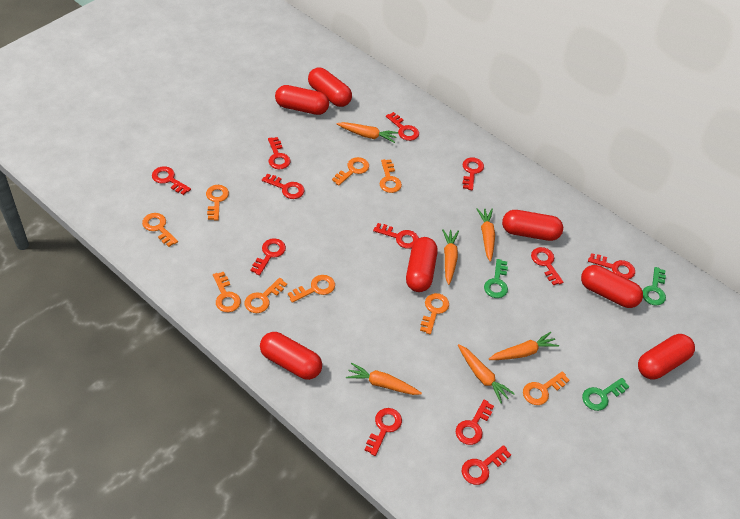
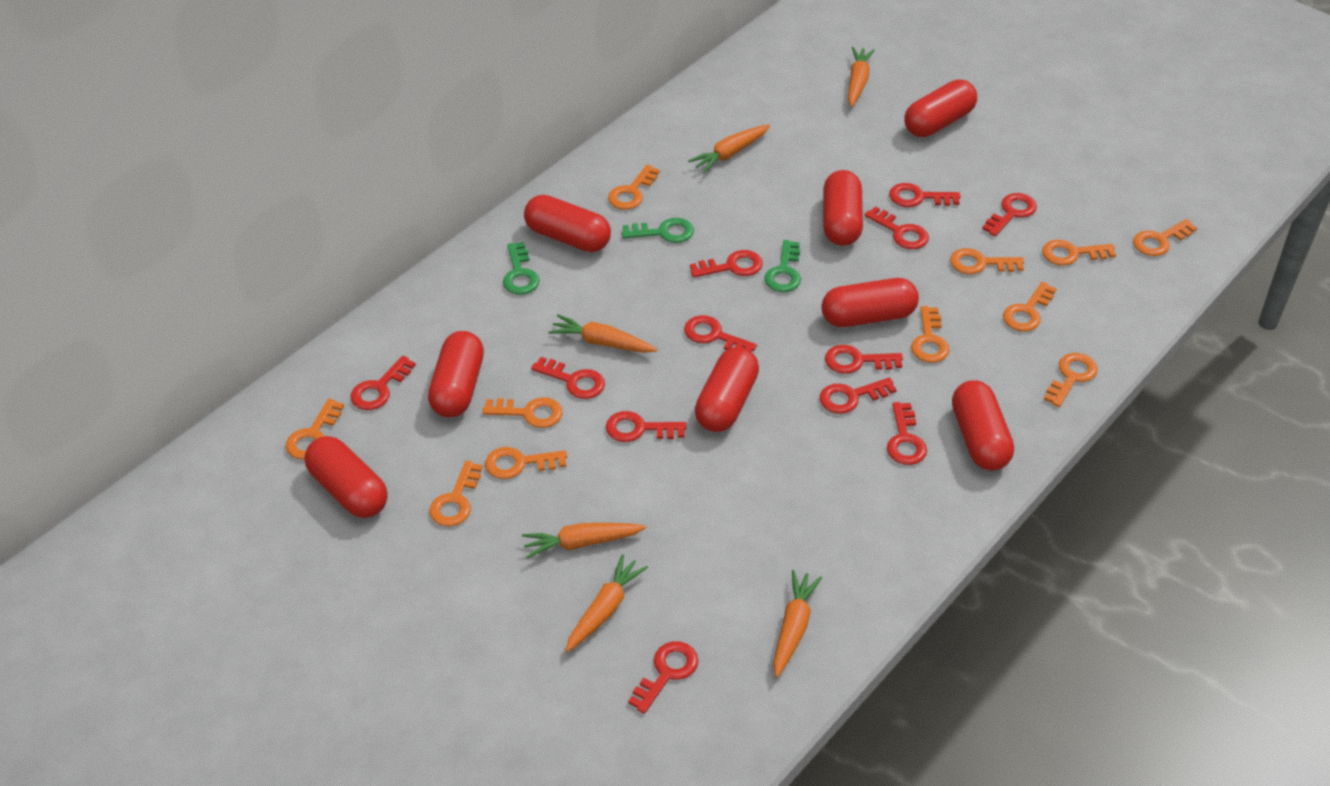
orange key: [142,213,178,247] [206,185,229,221] [213,272,241,312] [244,278,287,313] [288,275,335,303] [332,157,369,186] [380,159,402,193] [420,293,449,334] [523,371,570,405] = 9 -> [286,399,344,460] [429,461,483,526] [482,397,563,428] [485,447,567,479] [608,165,660,210] [911,306,950,363] [950,248,1024,274] [1003,282,1056,331] [1042,239,1116,266] [1044,353,1098,407] [1133,219,1197,256] = 11
red capsule: [260,332,322,380] [275,85,329,115] [308,68,352,107] [406,237,438,292] [502,210,563,241] [581,265,643,308] [638,334,695,379] = 7 -> [304,436,388,518] [428,331,484,418] [524,195,611,252] [695,347,759,432] [821,278,919,327] [823,170,863,246] [905,79,977,137] [952,380,1014,471] = 8

